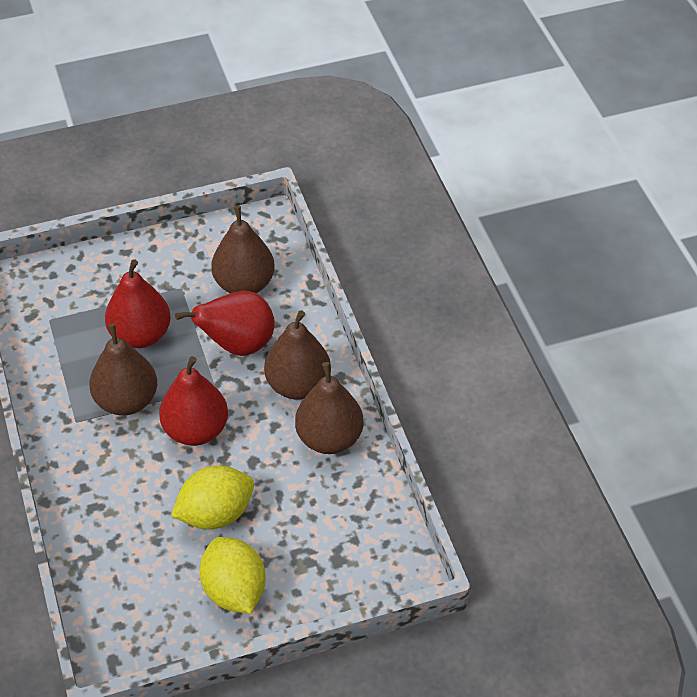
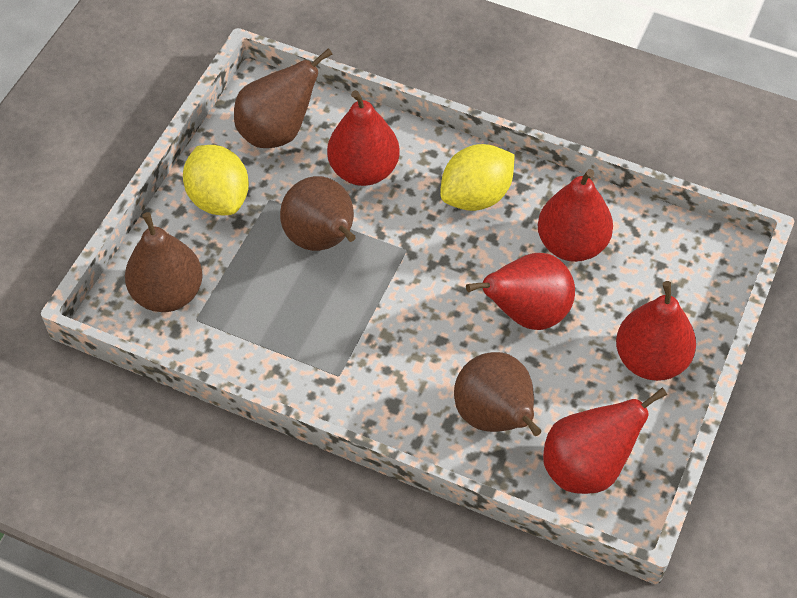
red pear: [105,259,171,348] [159,356,228,446] [175,291,275,356] = 3 -> [327,90,400,186] [466,253,575,330] [538,169,613,262] [543,387,667,494] [616,281,696,381] = 5

